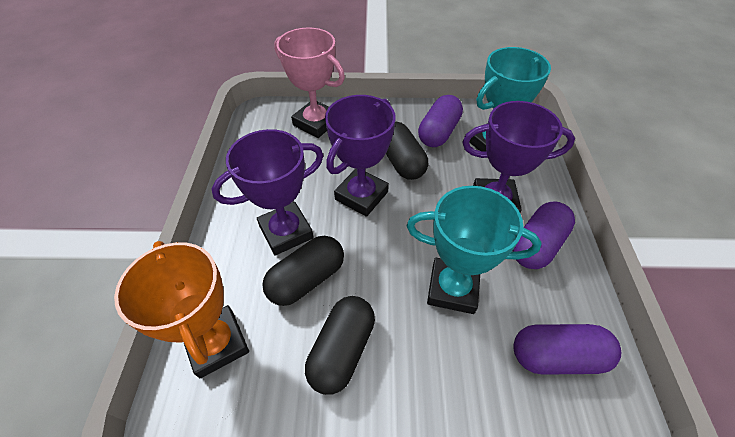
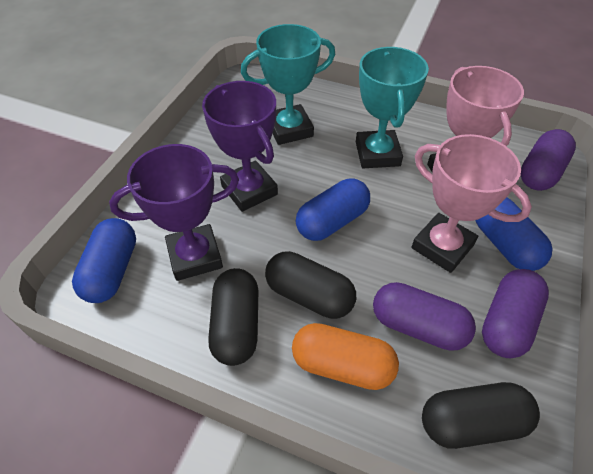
blue capsule: none = 0 -> [72,218,136,303] [296,179,370,241] [475,197,553,271] = 3
orange capsule: none = 0 -> [292,323,399,390] = 1
orange trophy: [114,241,249,378] = 1 -> none = 0
pink trophy: [274,27,345,138] = 1 -> [411,134,532,273] [427,66,524,172] = 2
purple trophy: [211,129,324,255] [325,95,396,217] [462,101,575,212] = 3 -> [109,144,239,281] [202,81,278,212] = 2

